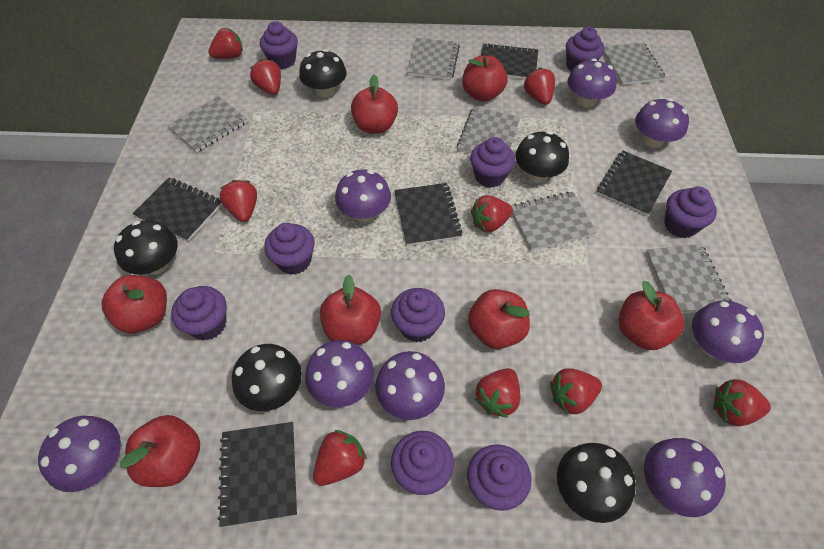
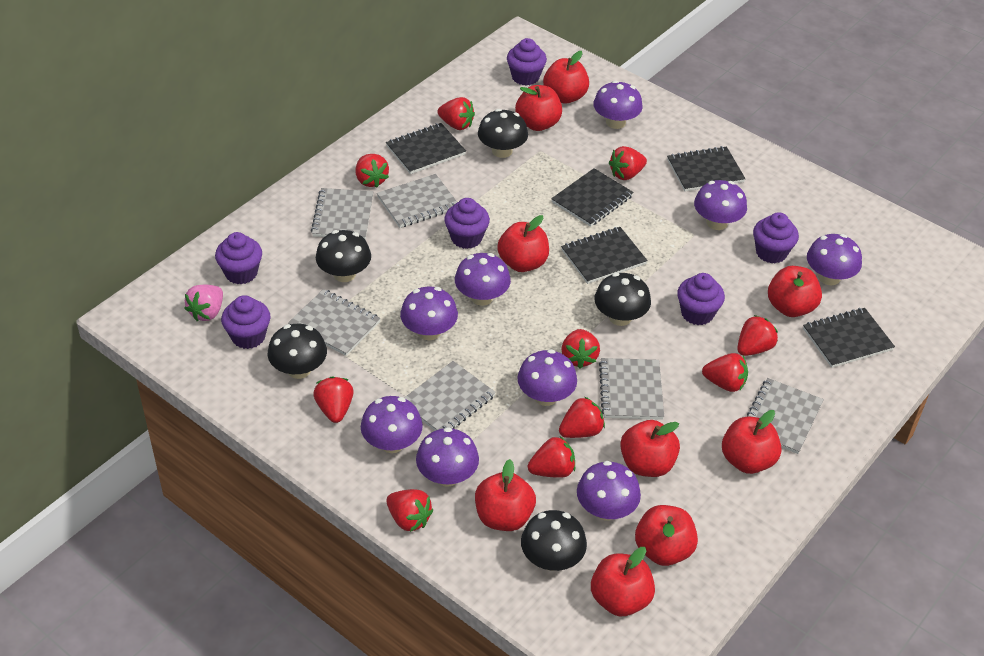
pink strawberry: none = 0 -> [184,285,223,321] = 1
purple cupcake: [171,286,227,340] [260,21,298,69] [264,223,315,275] [391,288,445,342] [391,431,454,495] [467,444,531,511] [470,137,515,188] [566,27,604,72] [664,187,717,238] = 9 -> [215,232,262,284] [221,295,271,349] [444,198,490,249] [507,38,547,86] [677,273,725,325] [753,212,799,264] = 6
purple mushroom: [38,416,121,492] [305,340,374,407] [335,169,391,222] [375,351,445,420] [568,58,617,107] [635,98,689,148] [644,438,726,517] [692,300,764,363] = 8 -> [361,396,423,453] [400,287,458,340] [416,427,479,487] [455,253,511,306] [517,349,577,406] [577,461,641,521] [593,80,643,129] [694,180,747,230] [807,234,862,285] = 9
red apple: [101,275,167,333] [120,415,200,487] [320,275,381,345] [351,75,398,134] [462,55,508,102] [468,289,530,349] [619,281,684,350] = 7 -> [475,459,536,531] [497,215,549,272] [515,85,562,131] [543,51,589,104] [591,547,655,616] [620,420,680,477] [635,505,698,566] [722,410,782,474] [768,266,822,317] = 9
red strawberry: [208,28,243,59] [219,180,257,222] [250,59,281,95] [313,430,367,486] [471,195,513,233] [475,368,520,418] [524,67,555,105] [550,368,602,414] [713,379,771,426] = 9 -> [313,376,354,423] [356,154,389,188] [386,489,433,532] [437,97,475,130] [528,436,575,478] [559,397,605,438] [561,329,600,369] [609,146,647,180] [702,353,748,392] [737,315,778,356] = 10

